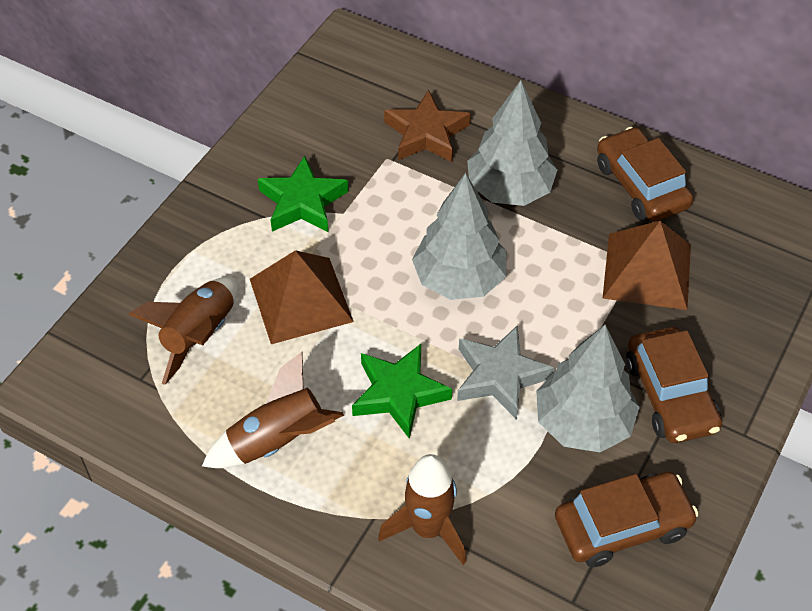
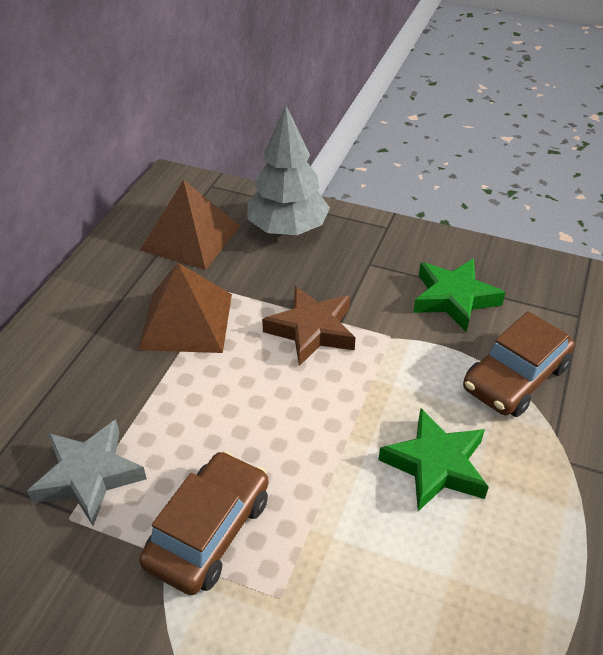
brown car: [555,472,698,567] [597,127,693,222] [626,327,722,443] = 3 -> [139,451,269,595] [463,311,575,417] = 2
brown rocket: [128,277,238,385] [202,352,344,468] [378,454,466,565] = 3 -> none = 0
grey tree: [412,173,506,300] [467,80,557,206] [536,325,640,452] = 3 -> [247,105,330,235] = 1

